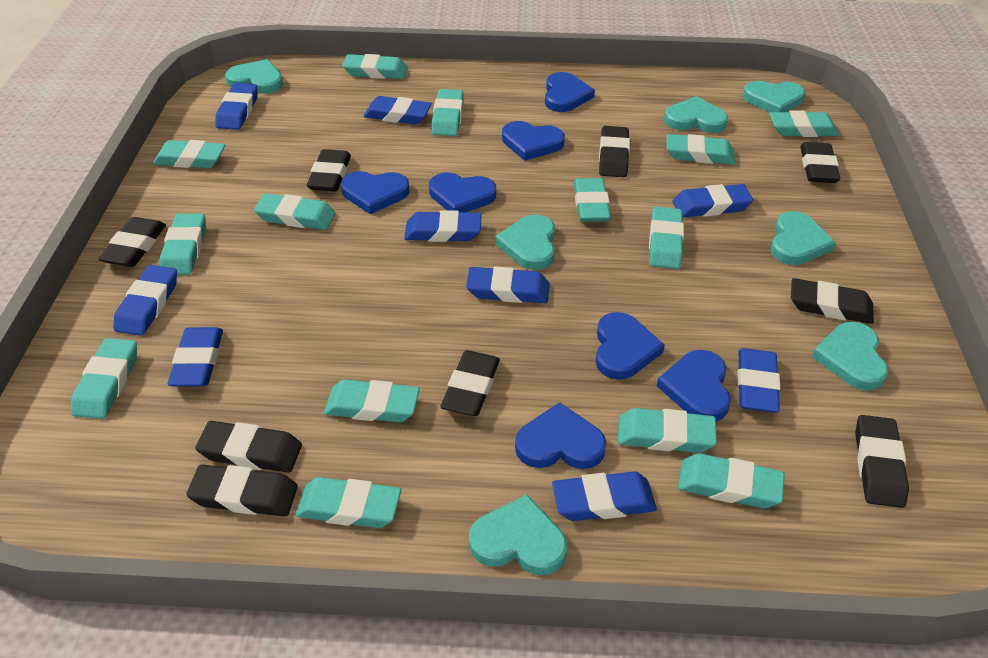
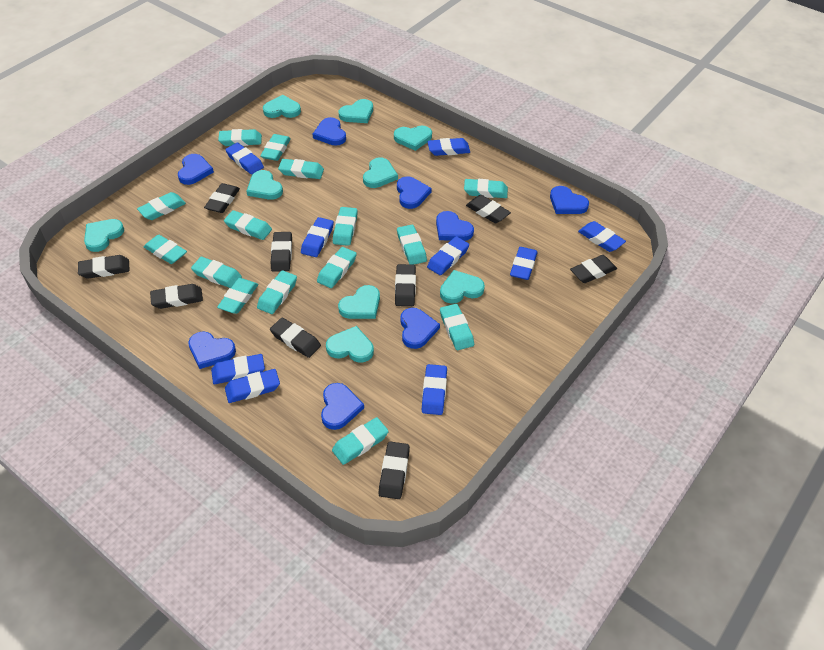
blue heart: [341,171,410,214] [429,172,496,213] [502,121,565,161] [515,402,606,469] [545,72,595,112] [596,312,665,380] [657,350,731,422] = 7 -> [178,154,214,185] [188,331,236,369] [313,117,346,146] [321,383,364,430] [397,176,432,209] [400,308,440,349] [436,211,474,241] [550,186,589,214] = 8
turquoise eraser: [71,338,137,419] [153,140,225,168] [160,213,206,275] [254,193,336,230] [296,477,401,528] [324,379,420,422] [342,54,408,79] [431,89,464,136] [574,178,611,222] [618,408,717,453] [649,207,684,269] [666,134,735,165] [678,453,785,508] [769,111,838,137] = 14 -> [137,192,186,220] [144,235,187,264] [191,257,242,288] [217,278,258,314] [218,129,262,146] [224,210,272,240] [257,270,297,314] [260,134,291,161] [278,159,324,179] [317,247,357,288] [332,417,389,465] [333,207,358,246] [397,225,427,265] [440,304,474,350] [464,179,508,198] = 15
turquoise heart: [225,59,283,94] [469,495,567,575] [495,214,555,270] [664,96,728,133] [743,81,805,112] [771,211,836,265] [812,322,888,391] = 7 -> [84,219,124,252] [246,170,283,200] [263,95,301,118] [326,326,374,362] [338,285,380,319] [339,99,373,123] [363,157,398,188] [394,126,432,151] [440,270,485,304] = 9

